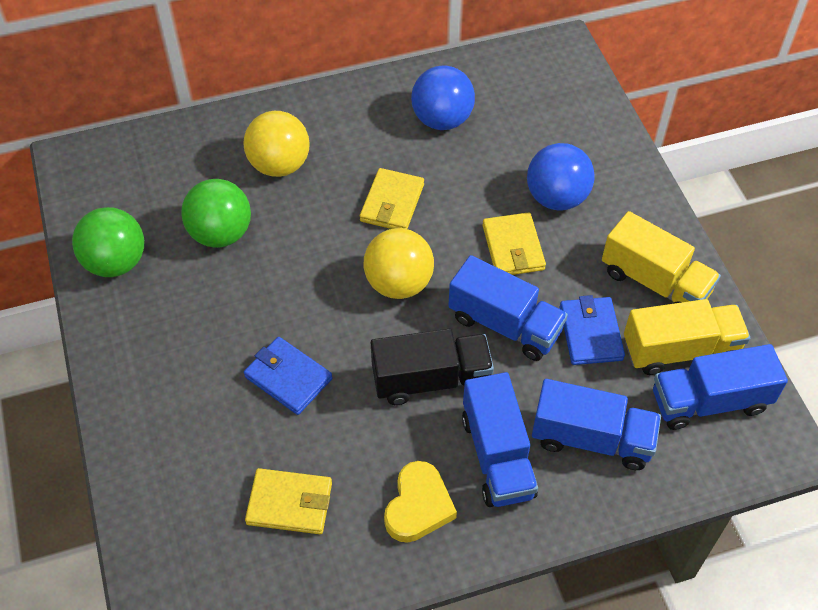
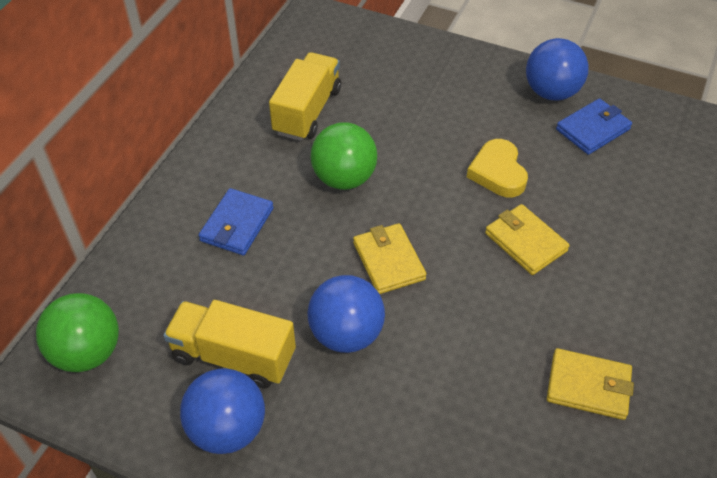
black truck: [371,329,494,405] = 1 -> none = 0
blue ball: [411,65,475,130] [527,143,595,210] = 2 -> [180,368,265,454] [308,275,385,353] [526,38,588,101] = 3
blue truck: [448,255,568,361] [462,372,538,507] [532,379,661,470] [653,344,788,430] = 4 -> none = 0
yellow ball: [243,111,310,177] [364,228,434,299] = 2 -> none = 0

